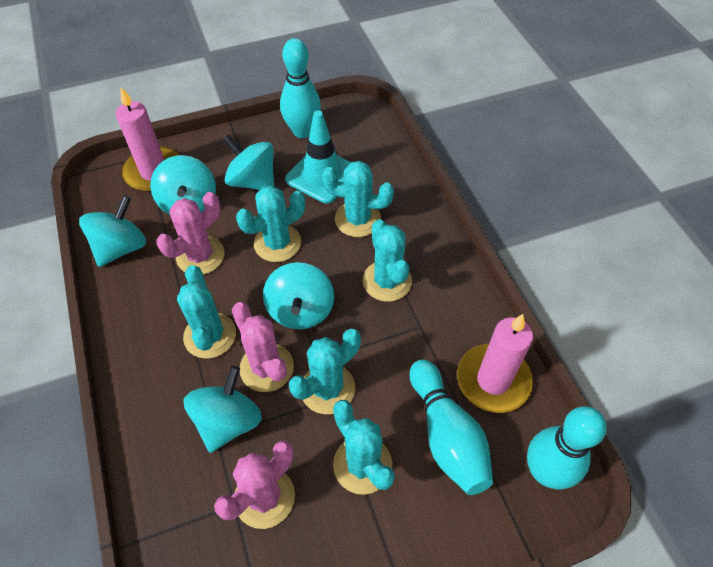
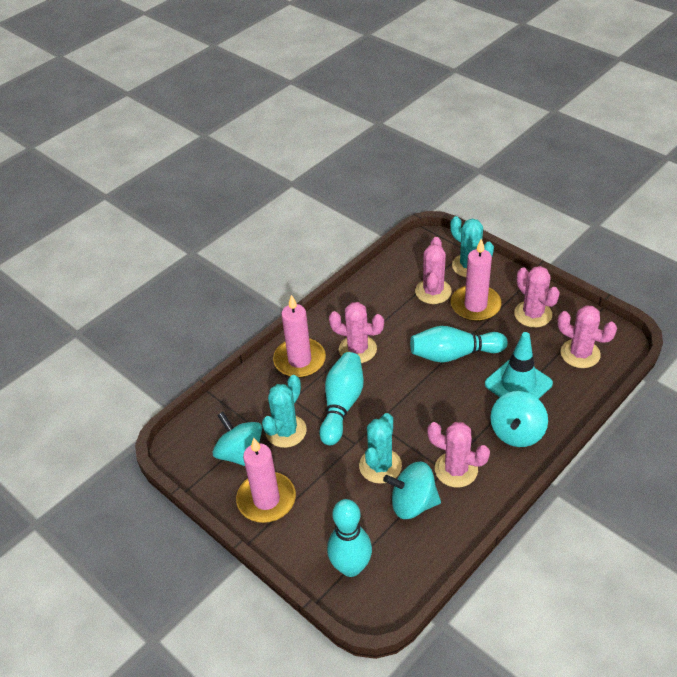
pink cactus: [157,192,225,275] [214,441,295,529] [232,302,294,392] = 3 -> [329,302,384,363] [415,237,452,304] [427,422,490,488] [514,266,560,328] [557,305,617,368] = 5
pink candle: [116,87,179,192] [457,314,533,413] = 2 -> [236,438,296,523] [273,295,326,378] [451,238,502,321] = 3
turquoise cactus: [177,265,236,359] [236,185,305,262] [289,328,361,414] [322,161,394,237] [333,400,395,495] [363,219,412,302] = 6 -> [262,375,307,448] [359,413,402,484] [450,216,494,277] = 3
turquoise spinning top: [79,195,146,267] [150,155,216,215] [184,366,262,453] [223,135,274,190] [263,262,334,329] = 5 -> [212,412,262,466] [383,461,441,519] [490,391,548,447] = 3

